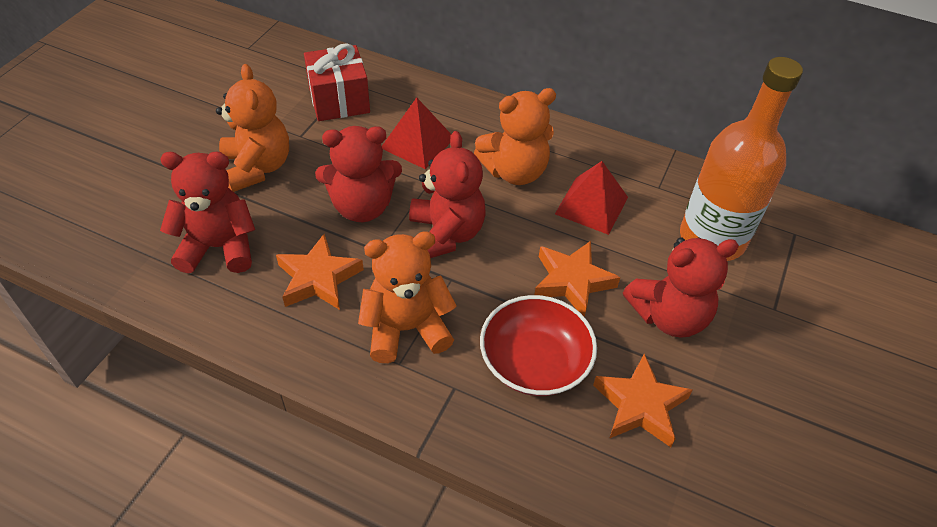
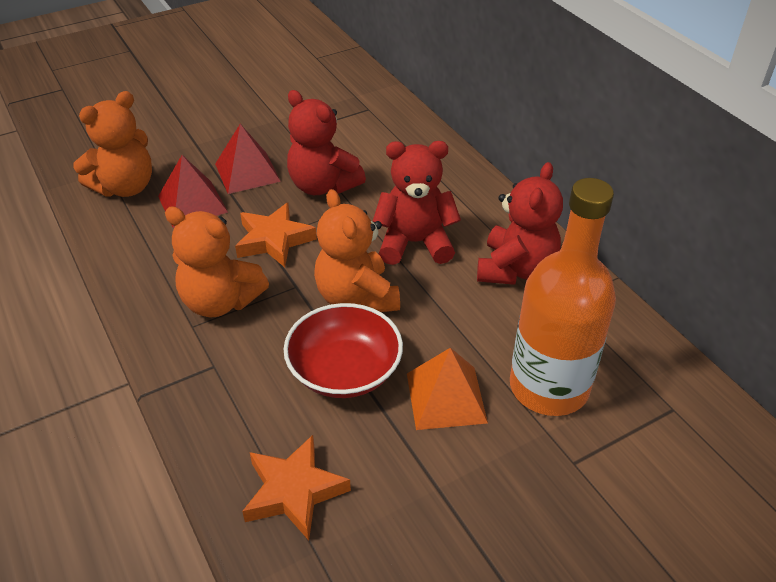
orange pyramid: none = 0 -> [407,348,488,430] = 1
orange star: [276,234,364,310] [534,241,621,317] [593,354,692,447] = 3 -> [235,203,317,267] [242,435,351,540] = 2
red gift: [304,43,370,121] = 1 -> none = 0
red teddy bear: [160,151,255,273] [315,126,402,222] [409,131,485,258] [623,237,739,338] = 4 -> [287,90,366,195] [373,141,461,265] [477,162,563,285] = 3

